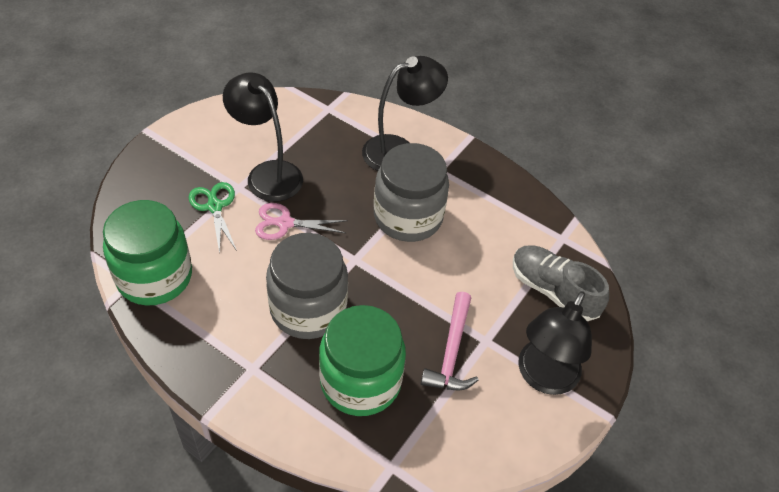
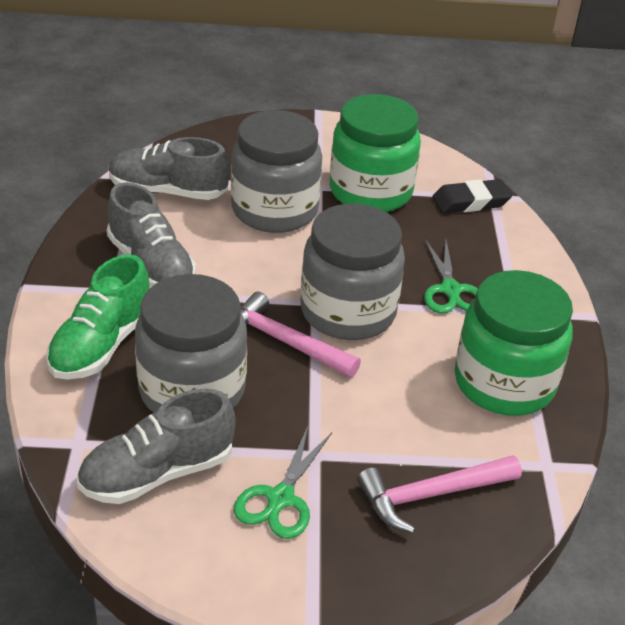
black eraser: none = 0 -> [432,179,512,213] = 1
black lamp: [223,72,303,202] [362,56,448,171] [518,291,592,395] = 3 -> none = 0
green scissors: [188,182,237,254] = 1 -> [234,427,332,539] [424,239,478,313] = 2
green shoe: none = 0 -> [46,254,150,380] = 1
grey jar: [266,233,348,339] [374,143,449,242] = 2 -> [135,274,247,413] [231,110,322,233] [301,204,405,340] = 3
grey shoe: [513,245,609,321] = 1 -> [77,389,236,504] [107,182,196,288] [109,137,229,200] = 3
pink hammer: [421,292,479,390] = 1 -> [241,292,361,378] [357,455,522,533] = 2
pink scissors: [255,203,348,240] = 1 -> none = 0

